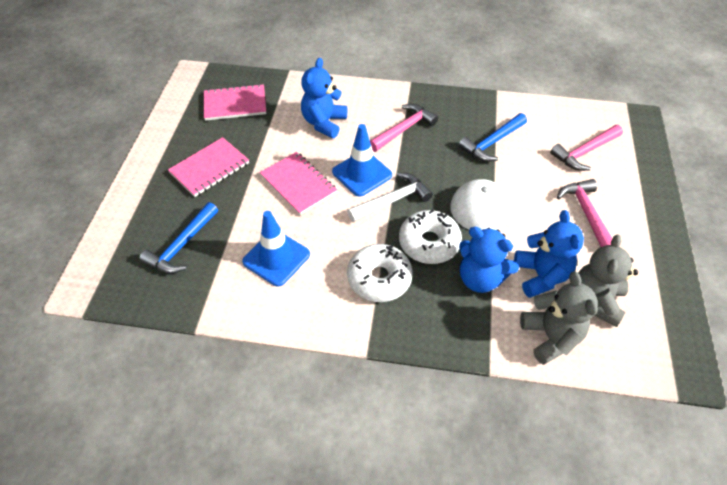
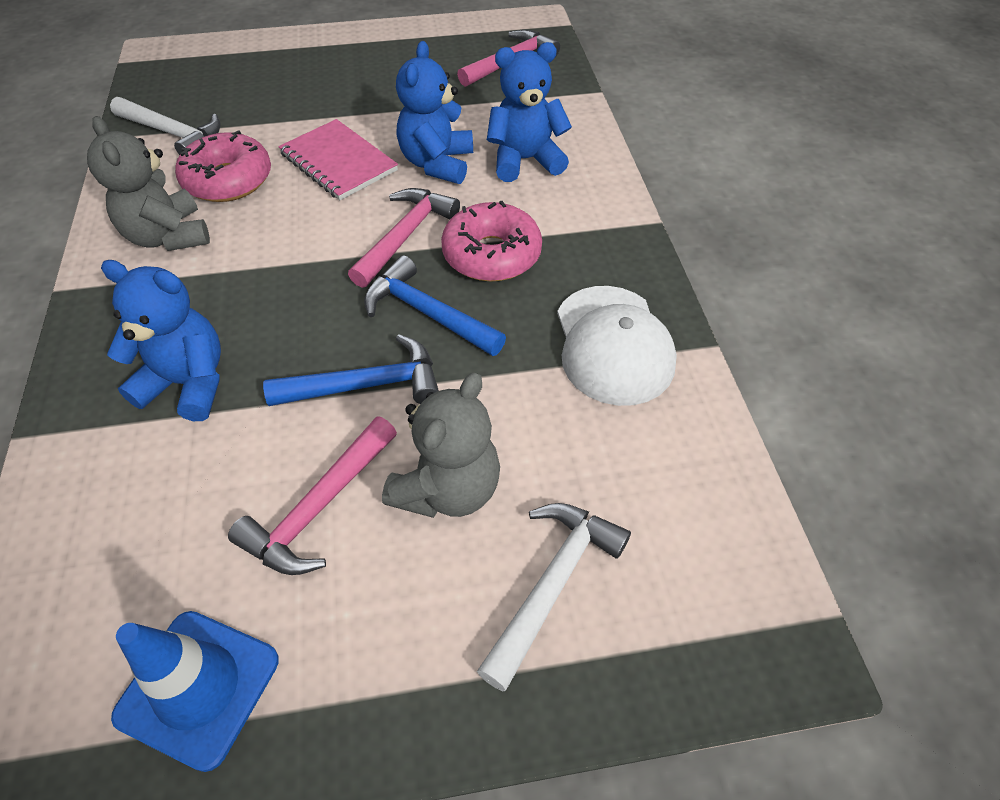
blue traffic cone: [242,211,310,286] [332,124,392,197] = 2 -> [111,611,279,772] = 1
pink donut: none = 0 -> [175,131,271,202] [441,201,542,281] = 2
pink notebook: [168,137,249,197] [204,84,266,121] [260,152,337,215] = 3 -> [278,119,398,200] = 1
white donut: [347,244,413,302] [399,209,462,264] = 2 -> none = 0
white hammer: [347,172,433,222] = 1 -> [110,97,221,155] [477,503,631,691] = 2

